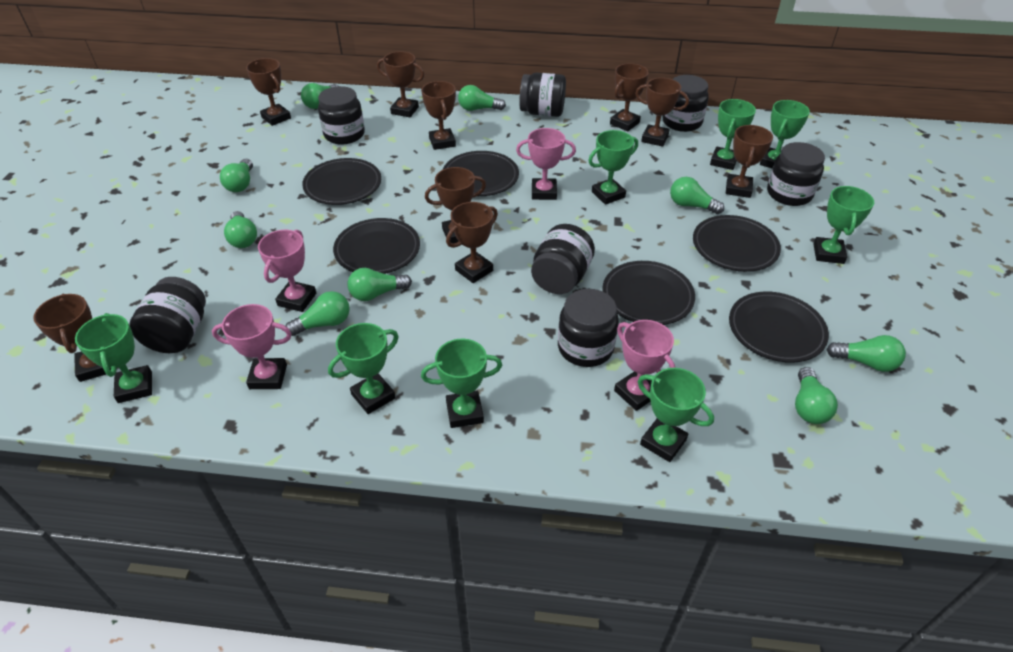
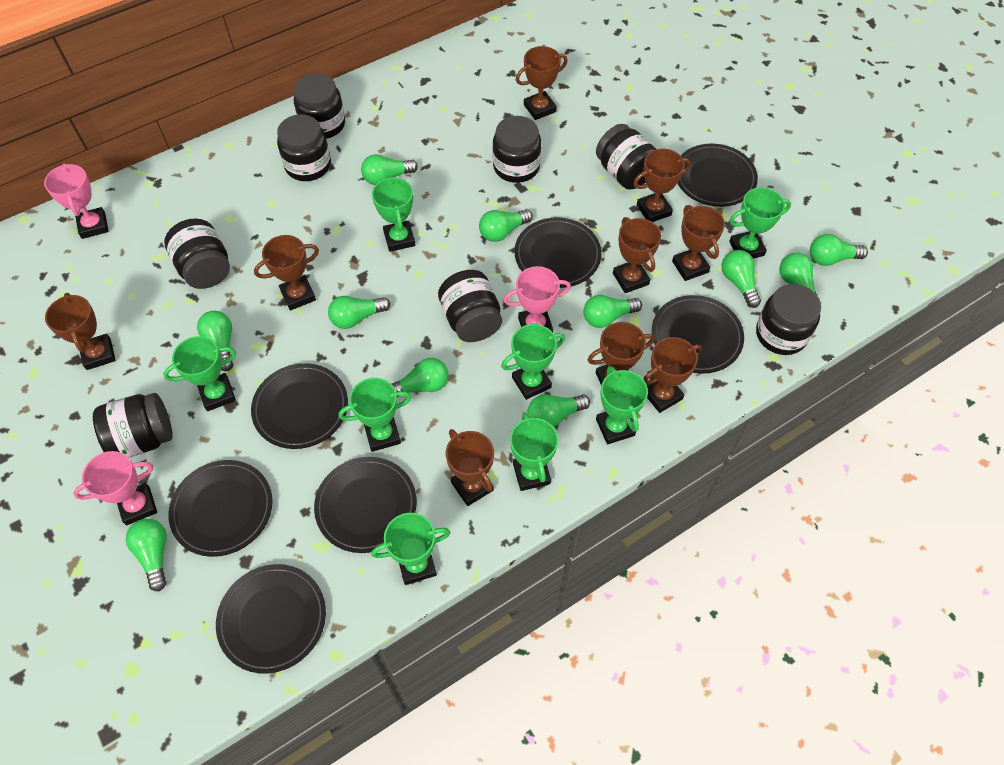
black jar: [129,277,206,353] [318,86,365,144] [519,73,566,117] [531,224,595,294] [558,289,619,367] [663,75,709,132] [767,142,825,206] = 7 -> [93,393,173,458] [164,219,230,289] [277,115,331,181] [294,73,345,139] [438,270,502,342] [493,116,541,183] [596,124,656,190] [756,284,821,355] = 8
black plate: [302,158,381,205] [333,218,420,274] [443,151,519,196] [602,261,695,325] [693,215,781,272] [729,292,829,363] = 6 -> [168,460,272,557] [216,564,326,674] [251,363,348,449] [314,457,417,553] [514,217,602,288] [652,295,744,374] [678,144,758,207] = 7
green light bulb: [220,159,253,192] [224,211,257,248] [286,291,350,336] [301,83,338,109] [347,268,412,301] [458,85,506,111] [670,177,724,214] [795,367,838,424] [826,335,906,372] = 9 -> [126,519,167,591] [197,311,233,371] [328,296,390,329] [361,154,418,185] [392,358,449,397] [479,209,533,242] [528,394,590,427] [583,295,642,328] [722,250,761,308] [779,252,821,302] [810,234,868,266] = 11
pink trophy: [212,304,292,389] [258,230,316,312] [516,128,576,200] [614,320,676,411] = 4 -> [44,163,109,239] [73,451,157,526] [503,266,571,332] = 3

